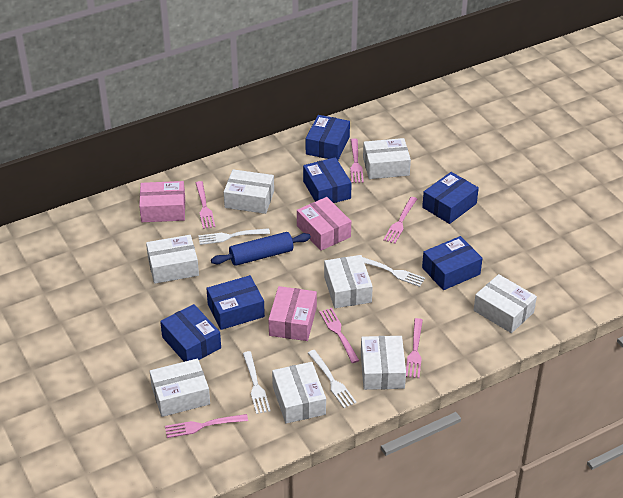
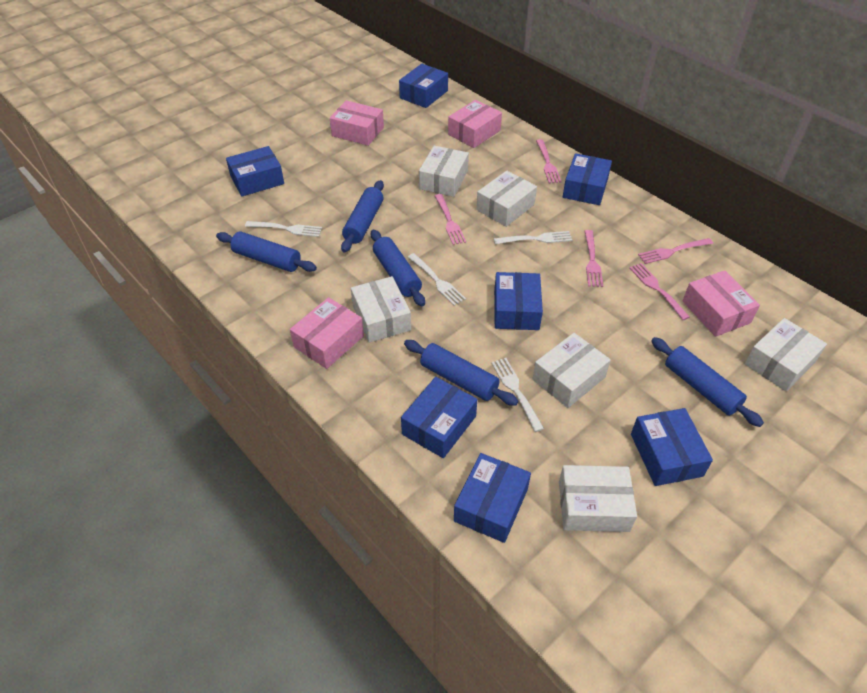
blue box: [160,304,221,362] [206,275,265,330] [303,157,352,203] [306,115,350,160] [422,172,479,224] [422,236,483,290] = 6 -> [226,146,284,197] [399,64,448,108] [401,377,477,458] [454,453,531,543] [494,272,543,330] [563,153,612,205] [631,408,713,486] = 7
blue rolling pin: [211,232,311,266] = 1 -> [216,231,317,272] [341,180,384,253] [371,230,425,306] [404,340,519,406] [651,337,764,427] = 5
pink box: [139,181,185,222] [268,286,317,341] [297,197,351,251] = 3 -> [290,297,364,369] [330,100,384,146] [448,100,502,148] [683,270,760,337] = 4
pink fork: [165,414,248,438] [196,181,215,229] [319,308,360,363] [350,139,364,183] [383,197,417,244] [406,318,423,378] = 6 -> [435,194,466,245] [536,139,562,183] [585,230,603,287] [629,263,690,320] [638,238,713,264] = 5
white box: [146,235,199,284] [150,358,210,417] [224,169,274,214] [272,362,326,423] [324,255,373,308] [361,336,406,390] [363,138,411,179] [474,274,537,333] = 8 -> [351,276,411,343] [419,146,469,197] [476,171,537,227] [533,333,611,408] [559,465,637,532] [745,318,827,391] = 6

